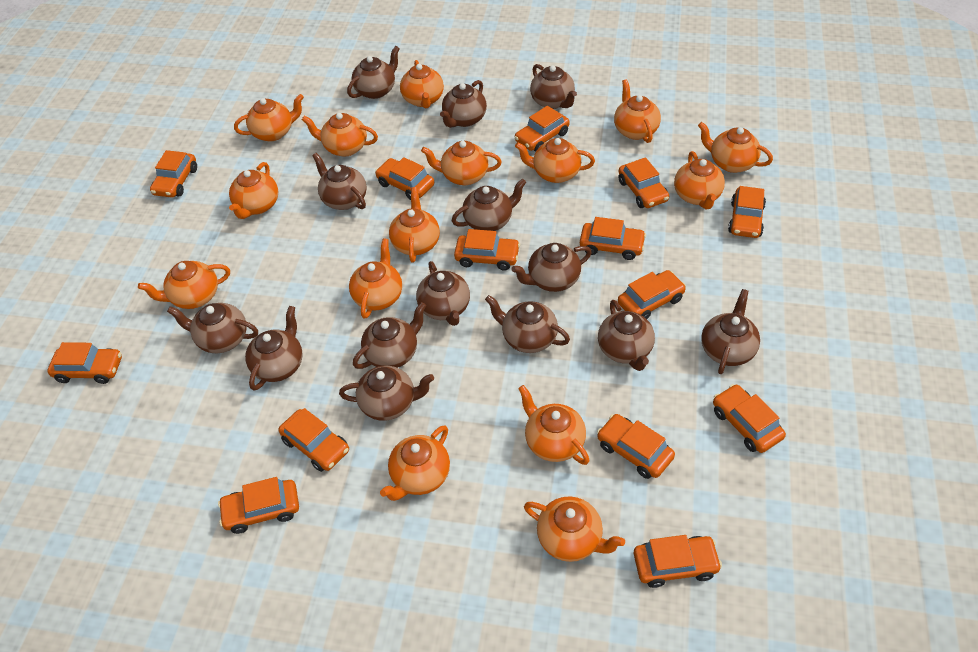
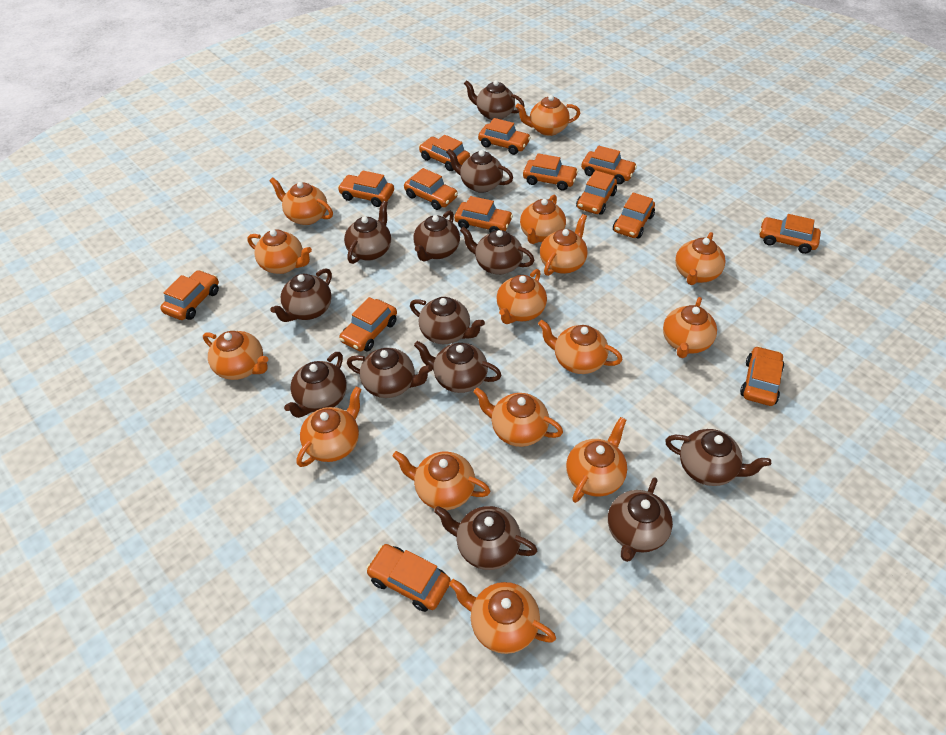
brown teapot: [167,303,258,353] [245,306,303,390] [312,153,367,210] [339,366,434,421] [347,46,400,99] [353,302,426,369] [416,261,470,326] [440,80,487,128] [452,179,526,231] [485,295,570,353] [511,243,592,292] [530,64,577,109] [598,300,655,371] [701,289,760,374] = 14 -> [270,268,332,322] [284,352,347,418] [344,201,391,264] [347,348,432,398] [410,297,485,344] [413,210,460,261] [414,341,501,393] [434,506,537,570] [446,149,513,193] [460,227,534,275] [464,80,524,120] [608,478,673,562] [665,429,771,486] = 13

